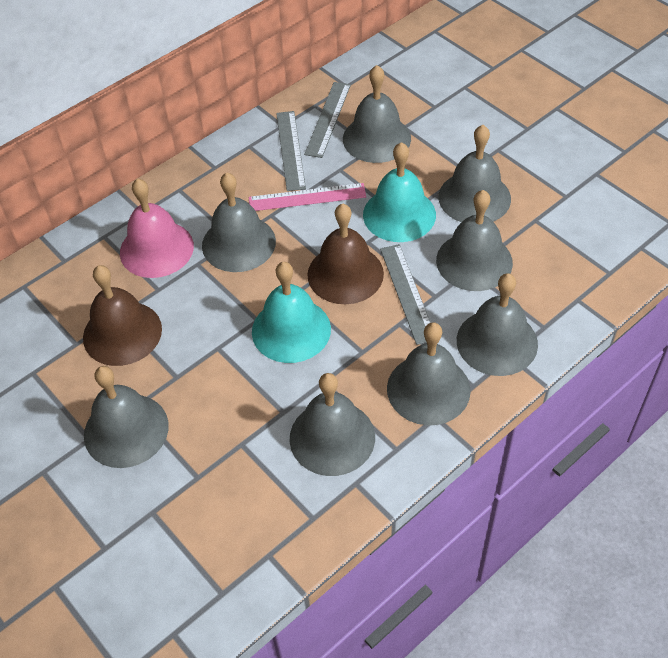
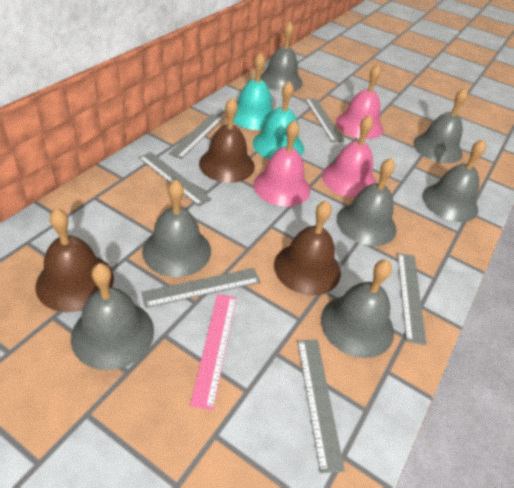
brown bell: [83,265,162,366] [307,204,384,304] = 2 -> [35,208,114,312] [199,97,255,183] [274,200,341,295] = 3
grey bell: [84,366,169,468] [202,172,276,272] [290,373,375,476] [343,65,411,163] [387,322,471,425] [436,190,513,291] [439,125,511,222] [457,273,538,376] = 8 -> [71,263,154,370] [142,180,211,277] [260,22,303,92] [321,259,394,358] [337,158,397,246] [413,88,468,163] [422,139,486,222] = 7
grey ruler: [276,111,306,191] [304,82,351,158] [380,244,431,345] = 3 -> [138,152,211,206] [141,268,260,308] [168,114,224,159] [297,340,345,473] [305,98,344,142] [397,253,426,345] = 6
pink bell: [120,178,194,278] = 1 -> [254,120,310,207] [322,115,376,198] [336,64,383,139] = 3

